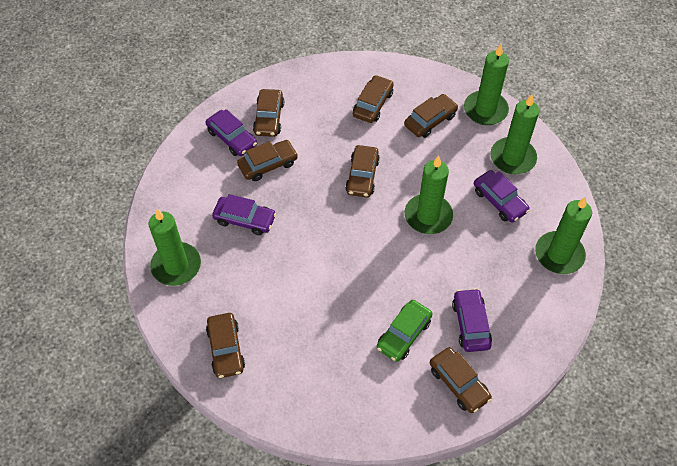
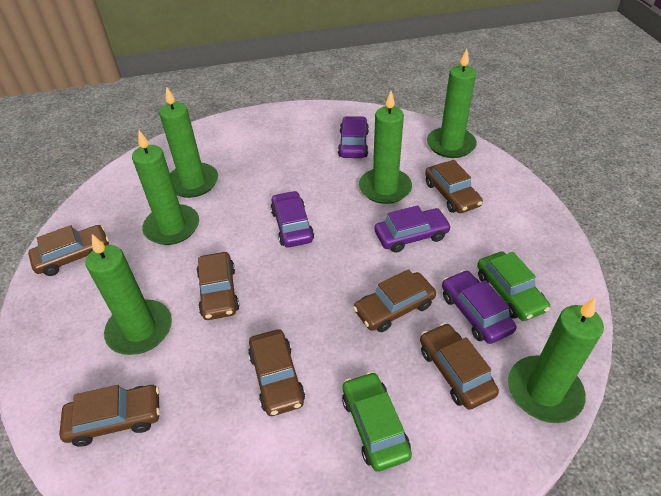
green candle: [149,209,201,286] [405,156,453,234] [464,44,509,125] [491,94,540,174] [535,197,592,274] = 5 -> [85,234,172,355] [132,130,199,245] [159,86,218,198] [359,91,412,204] [427,49,477,158] [508,297,604,423] = 6
green car: [377,300,433,362] = 1 -> [342,372,412,472] [477,252,550,321] = 2

